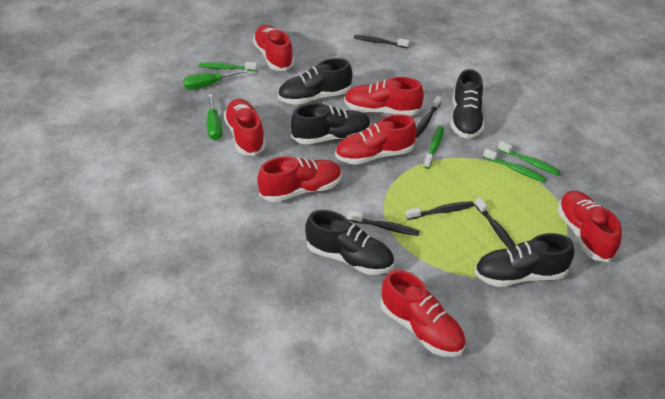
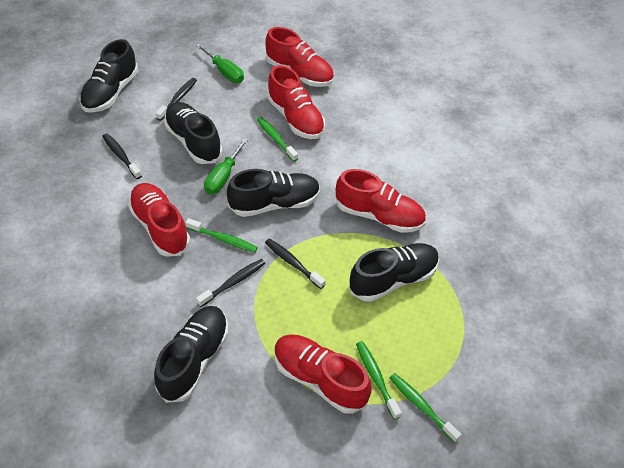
black toothbrush: [348,211,420,236] [354,35,409,48] [406,201,474,220] [416,96,441,138] [474,198,515,249] = 5 -> [102,133,142,179] [155,78,197,121] [196,259,265,307] [265,238,326,289] = 4
red shoe: [223,99,266,156] [253,25,294,71] [257,156,342,202] [335,114,417,165] [344,77,424,116] [381,270,466,357] [557,191,622,262] = 7 -> [128,183,190,257] [266,27,334,87] [267,65,325,139] [274,334,372,414] [336,169,426,233] = 5

